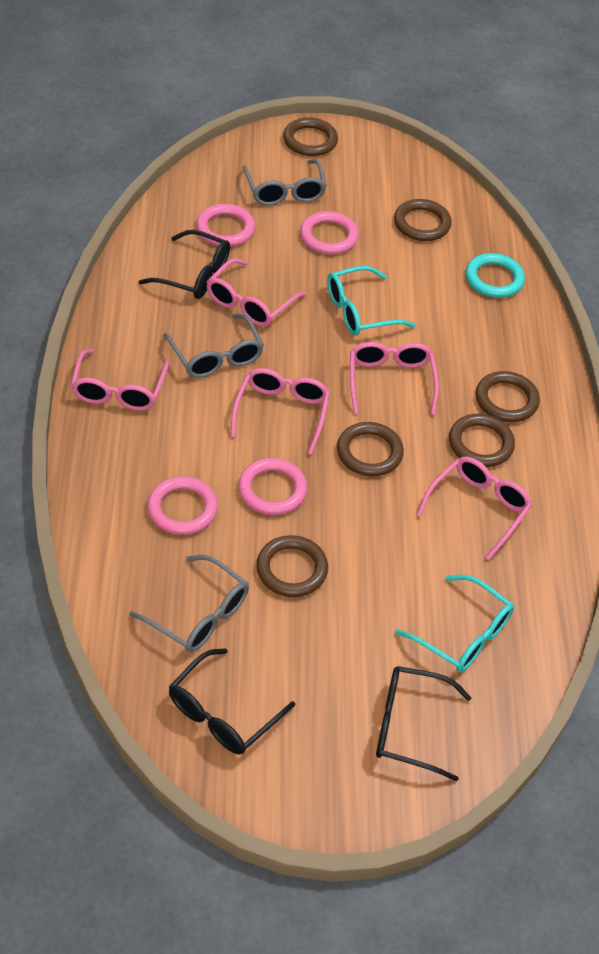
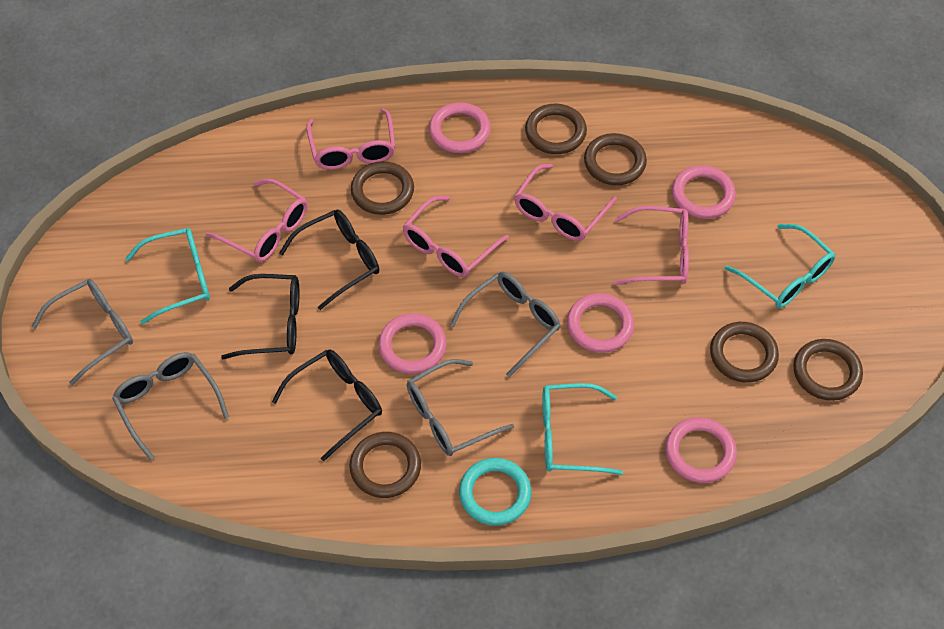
grey glasses: [129,555,249,653] [163,314,264,378] [243,159,327,206] = 3 -> [32,279,133,385] [112,352,229,460] [407,359,514,456] [450,272,560,378] = 4
pink ring: [147,476,218,535] [196,204,255,247] [238,458,307,515] [300,211,359,254] = 4 -> [378,313,446,374] [429,103,491,153] [567,293,634,353] [665,417,737,483] [672,165,736,219] = 5
turquoise glasses: [327,266,416,336] [395,575,514,673] = 2 -> [125,228,210,324] [543,383,623,475] [725,224,836,308] = 3

